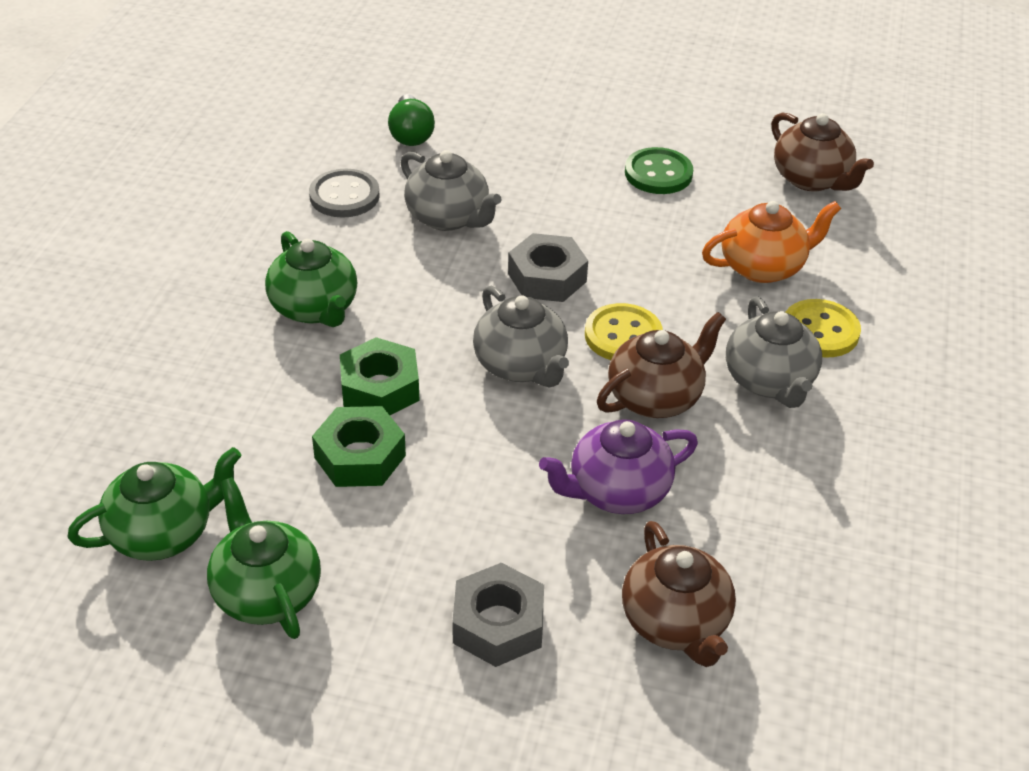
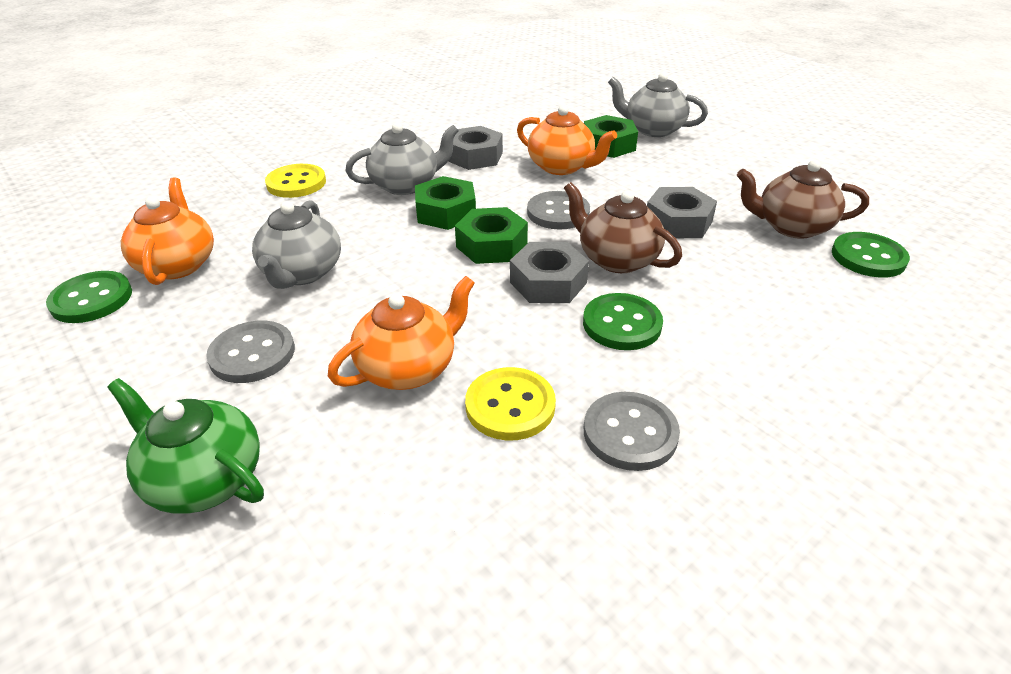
brown teapot: [597,312,726,418] [622,521,736,667] [771,113,874,191] = 3 -> [564,182,682,273] [737,160,869,239] = 2
green button: [625,147,693,194] = 1 -> [46,271,132,323] [583,293,663,350] [832,232,910,278] = 3
green light bulb: [388,94,435,146] = 1 -> none = 0
green nut: [312,406,406,487] [340,337,419,415] = 2 -> [415,176,476,230] [455,207,528,264] [584,115,638,158] = 3
green teapot: [68,447,241,561] [207,477,321,639] [265,231,357,327] = 3 -> [107,378,264,514] = 1
grey button: [309,169,380,218] = 1 -> [206,320,295,383] [527,191,590,230] [584,392,680,471] = 3
grey nut: [452,563,544,667] [508,233,588,302] = 2 -> [448,126,503,170] [510,242,589,303] [647,187,717,238] = 3
orange teapot: [702,201,841,283] = 1 -> [121,178,214,285] [328,276,475,390] [517,105,617,175] = 3
purple teapot: [539,419,698,514] = 1 -> none = 0

